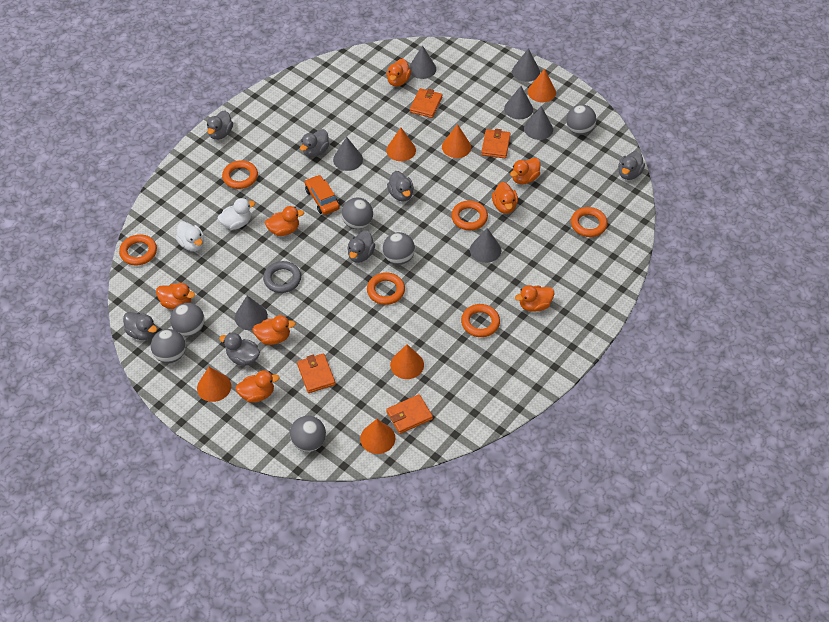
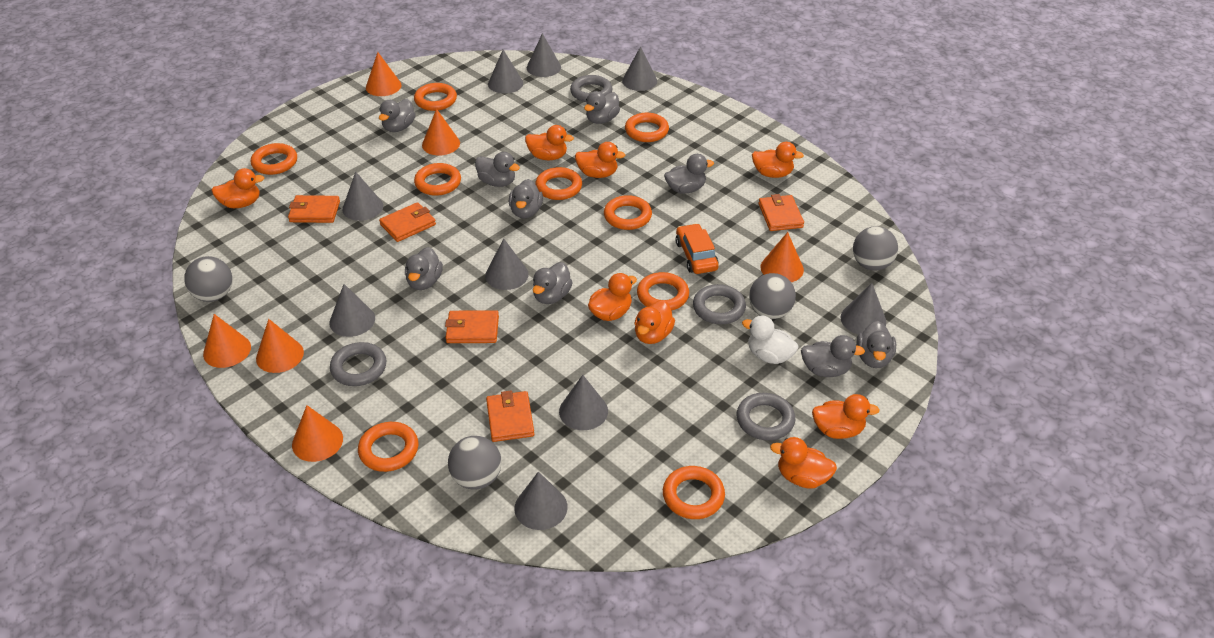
grey ball: [151,329,186,363] [170,303,205,337] [290,416,326,452] [341,197,373,229] [383,232,415,265] [566,104,596,135] = 6 -> [184,256,232,302] [448,436,502,490] [749,273,796,319] [853,226,898,270] = 4
grey cone: [235,296,268,330] [333,137,363,171] [409,45,436,79] [470,228,501,263] [504,86,533,119] [512,48,540,82] [524,106,553,140] = 7 -> [329,284,375,337] [342,172,383,221] [485,239,529,290] [488,50,523,94] [514,472,568,530] [527,33,561,77] [559,375,608,430] [622,46,657,91] [840,283,886,334] = 9
grey duck: [123,312,157,340] [207,110,233,140] [219,333,260,366] [300,129,329,157] [347,230,375,263] [387,171,414,202] [618,151,645,180] = 7 -> [379,99,415,132] [405,247,443,290] [475,152,520,187] [509,179,543,219] [533,262,573,304] [584,91,620,124] [664,154,714,194] [801,335,865,377] [856,321,896,368] = 9
grey ring: [263,261,301,293] = 1 -> [330,342,386,386] [570,75,612,102] [693,284,746,324] [737,393,795,441] = 4
orange ring: [119,234,157,266] [222,160,258,189] [367,272,405,305] [451,200,488,230] [461,304,500,337] [571,207,608,237] = 6 -> [251,143,297,175] [358,422,418,472] [414,83,457,111] [414,163,461,196] [535,167,582,200] [604,195,652,230] [625,113,669,142] [637,272,689,311] [663,466,725,519] = 9
orange wallet: [297,353,336,393] [386,394,433,434] [410,88,443,118] [481,129,511,158] = 4 -> [288,195,340,223] [379,202,436,242] [445,310,499,343] [486,390,534,442] [758,194,804,231] = 5
white duck: [176,222,204,251] [218,198,255,230] = 2 -> [742,316,799,364] = 1

